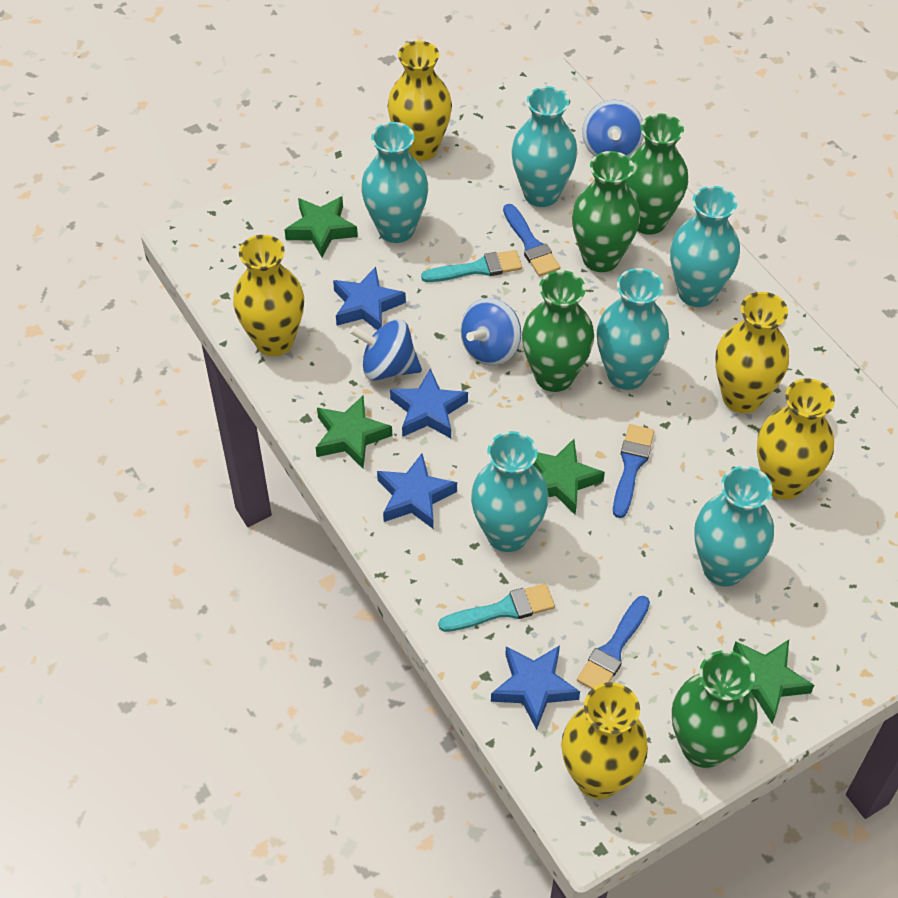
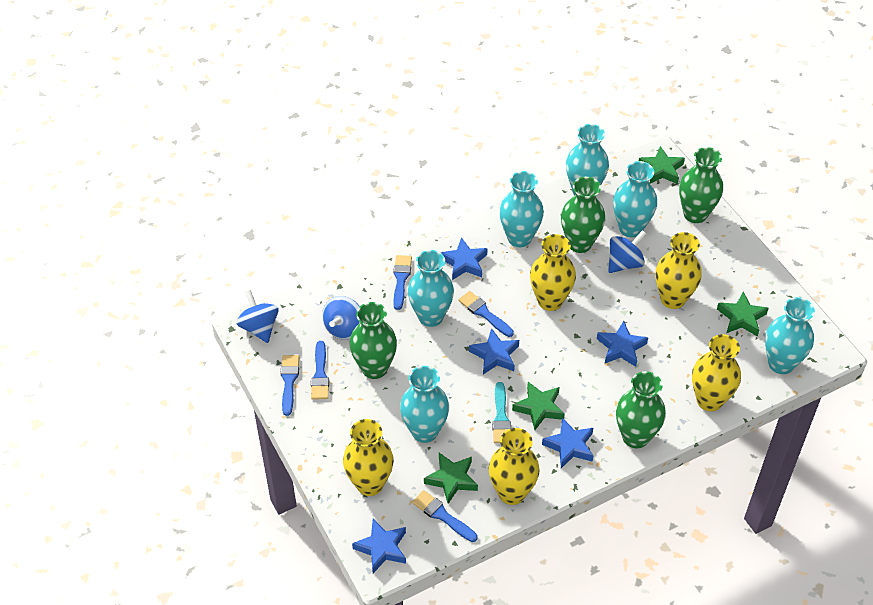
blue brush: [503,204,560,276] [577,596,650,689] [613,424,654,518] = 3 -> [281,355,299,416] [311,341,329,400] [393,255,412,310] [412,490,477,542] [458,291,514,337] = 5
blue star: [333,267,406,330] [377,454,457,529] [390,368,468,438] [491,645,580,730] = 4 -> [352,519,406,573] [440,237,488,280] [469,328,519,374] [542,418,593,468] [597,321,648,367] = 5
turquoise brush: [421,250,522,282] [438,583,555,632] = 2 -> [492,382,511,443] = 1

